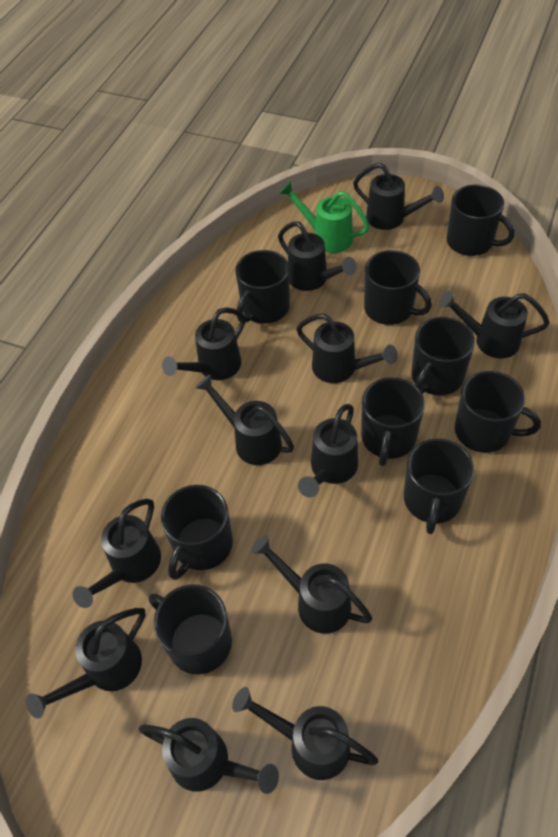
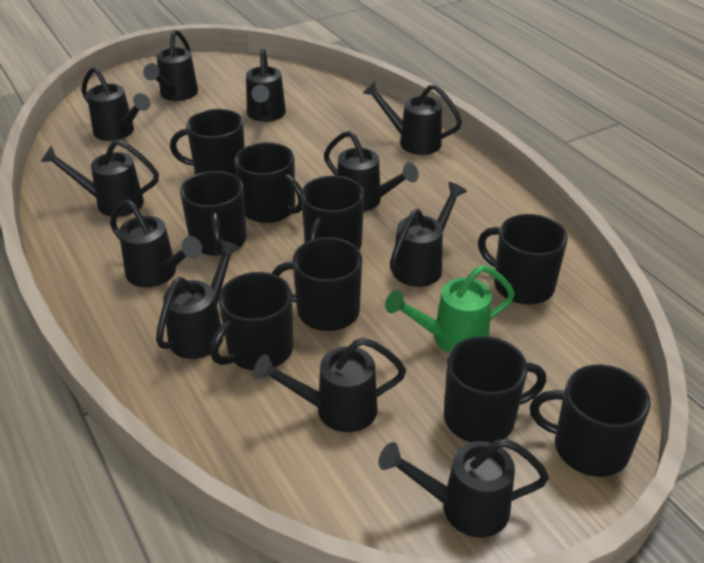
black watering can: [26,608,146,719] [73,498,161,608] [139,718,279,794] [162,308,246,380] [195,375,294,465] [232,687,378,780] [251,535,372,634] [278,221,357,291] [296,314,398,383] [298,404,358,497] [353,163,444,230] [439,291,549,358] = 12 -> [41,140,159,217] [81,67,150,141] [110,200,202,287] [143,30,198,101] [156,239,241,359] [246,48,286,122] [253,337,406,432] [324,131,419,212] [363,81,462,155] [378,439,549,538] [390,182,467,287] = 11

